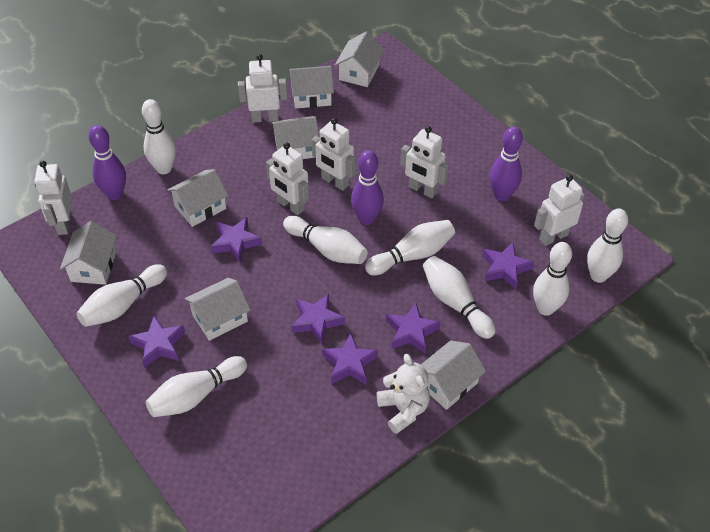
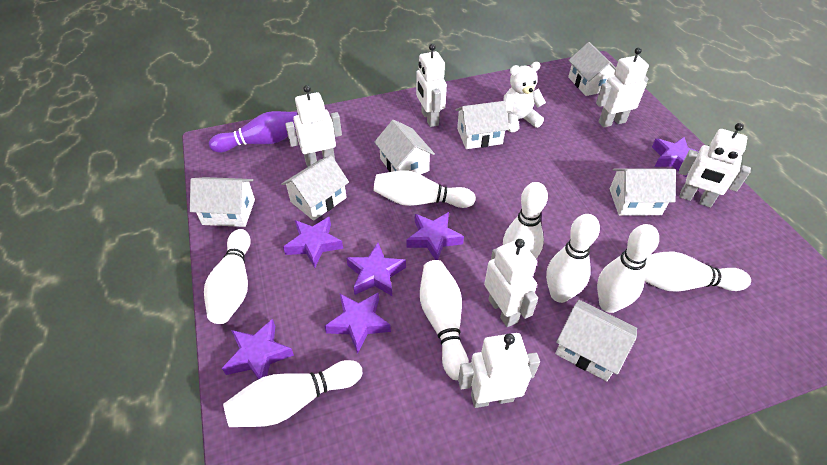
purple bowling pin: [89,125,126,200] [351,150,384,225] [490,127,523,201] = 3 -> [209,111,297,152] = 1

